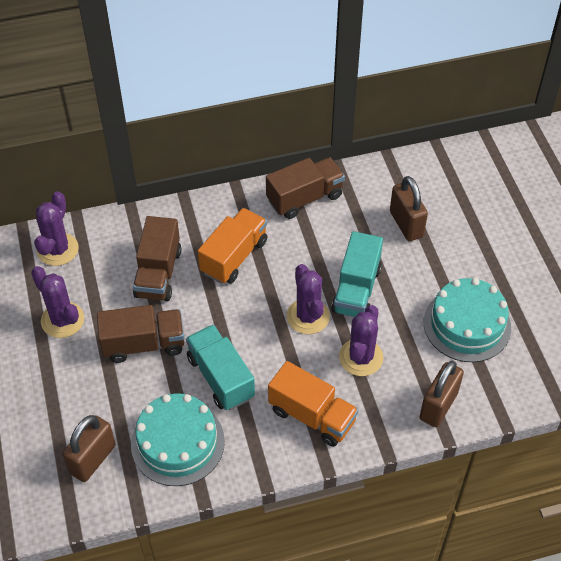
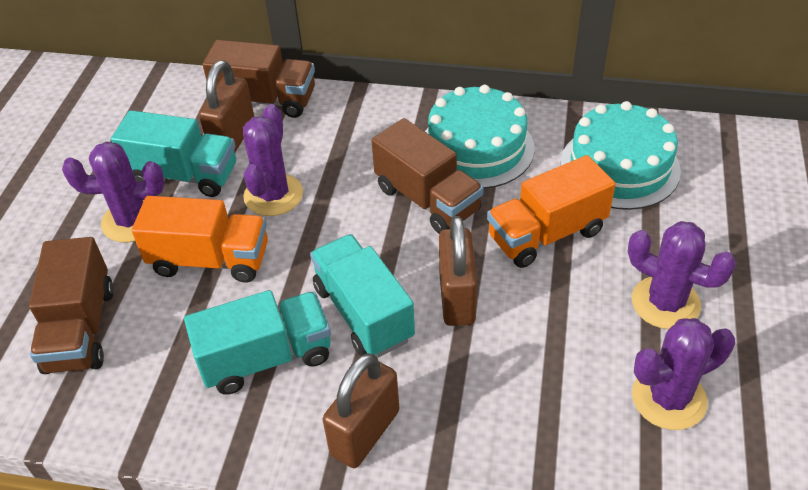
turquoise truck: [186,325,255,410] [331,231,383,317] = 2 -> [111,110,236,197] [184,290,331,395] [310,234,415,358] = 3

